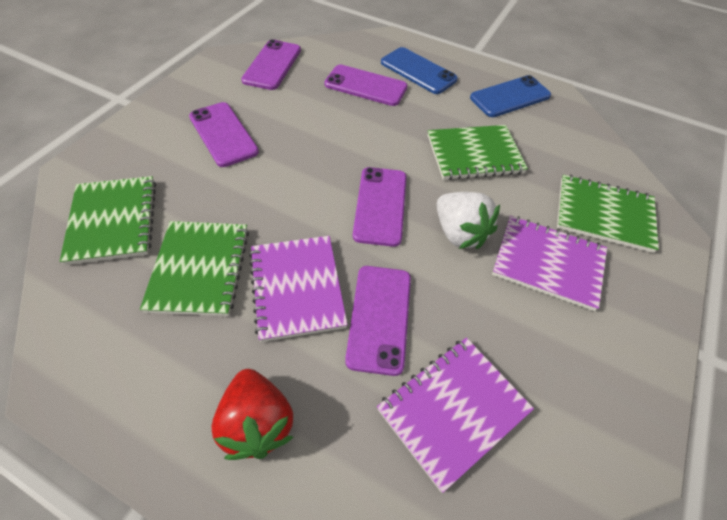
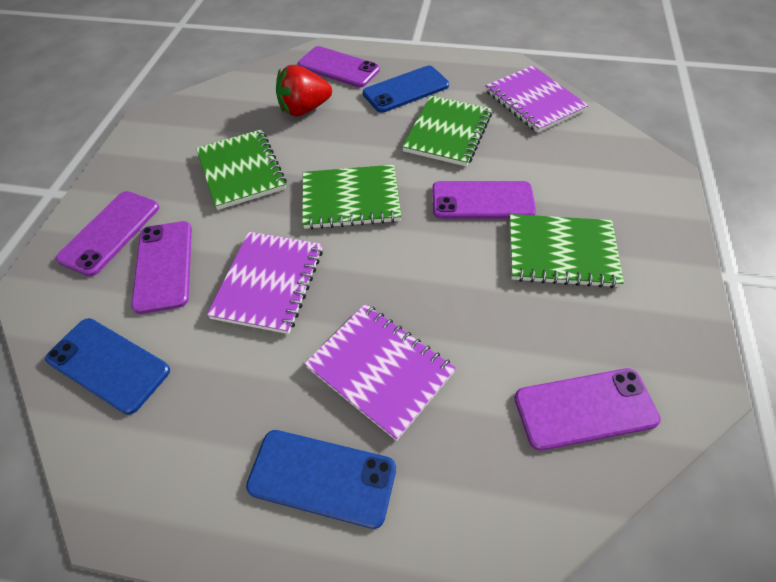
blue phone: [381,47,458,94] [470,75,551,117] = 2 -> [45,318,170,415] [246,430,396,529] [363,66,449,113] = 3
white strawberry: [437,192,500,249] = 1 -> none = 0

